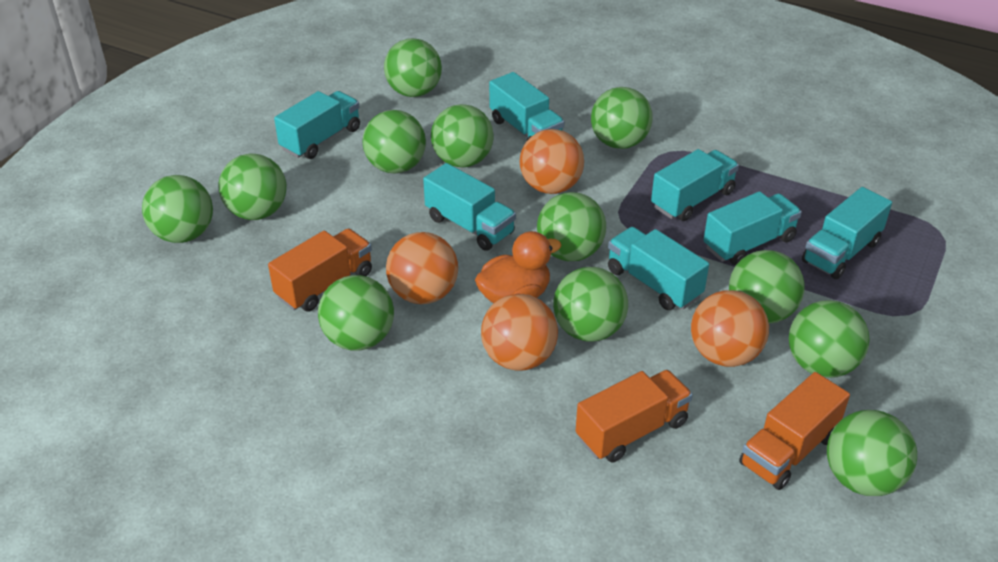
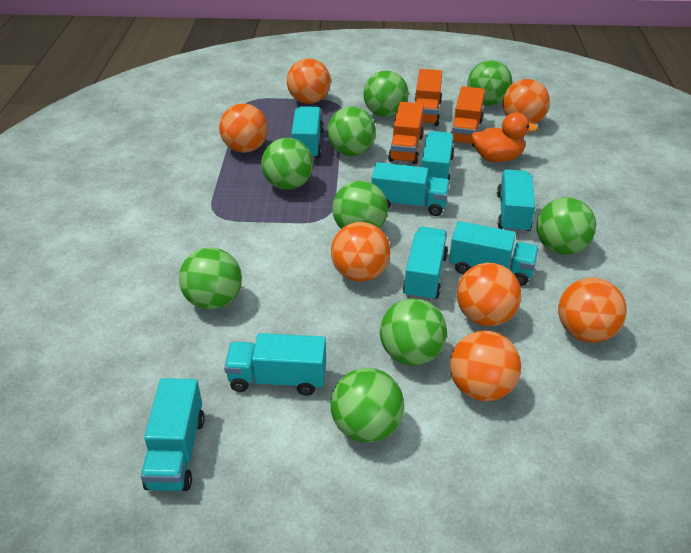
green ball: [142,175,213,243] [219,153,286,220] [318,275,394,351] [362,110,426,173] [384,38,442,97] [431,104,493,167] [537,192,606,261] [553,267,628,341] [591,87,653,149] [729,250,805,324] [789,300,870,378] [827,410,917,496] = 12 -> [179,248,242,310] [261,138,313,190] [327,107,376,156] [330,368,404,443] [332,181,388,229] [363,71,409,117] [380,298,447,365] [467,60,512,106] [536,197,596,255] = 9
orange ball: [386,232,458,304] [481,294,558,371] [520,129,584,194] [691,290,769,367] = 4 -> [219,103,268,153] [287,58,331,104] [331,222,390,282] [450,331,521,401] [457,263,521,326] [503,79,550,124] [558,278,627,343] = 7
turquoise truck: [274,91,360,159] [423,163,516,251] [489,72,564,140] [608,227,709,310] [651,149,739,221] [703,191,802,265] [802,187,892,279] = 7 -> [141,378,205,491] [224,333,326,396] [291,106,323,159] [372,162,450,216] [403,227,448,301] [422,131,454,187] [449,221,539,286] [497,169,535,233] = 8

